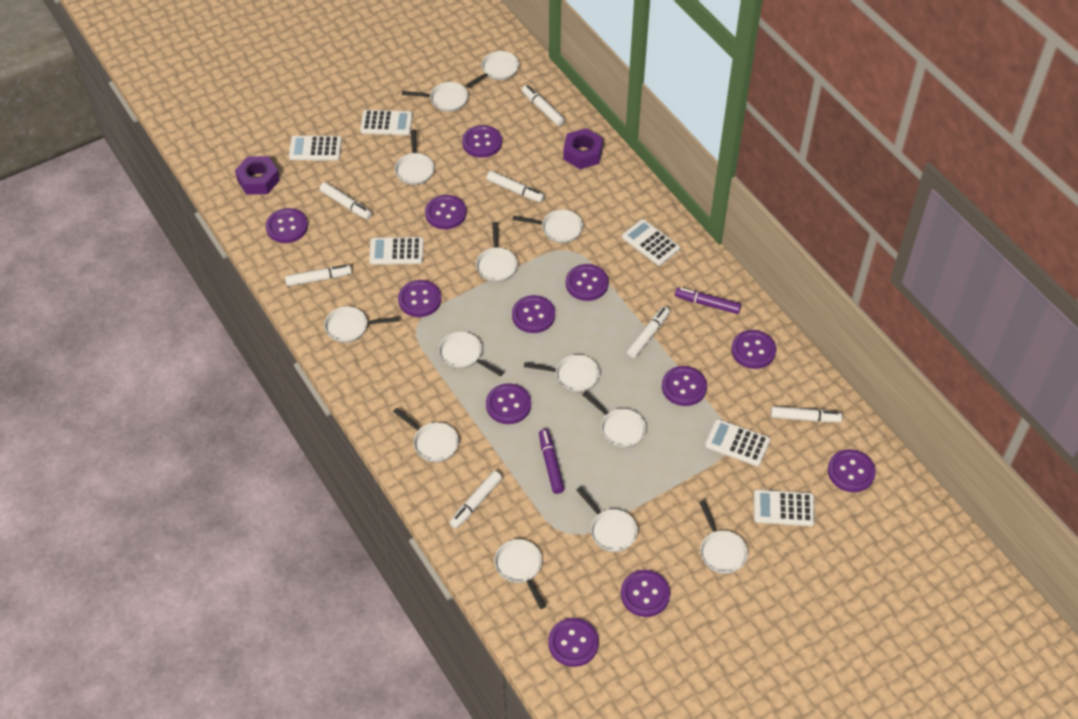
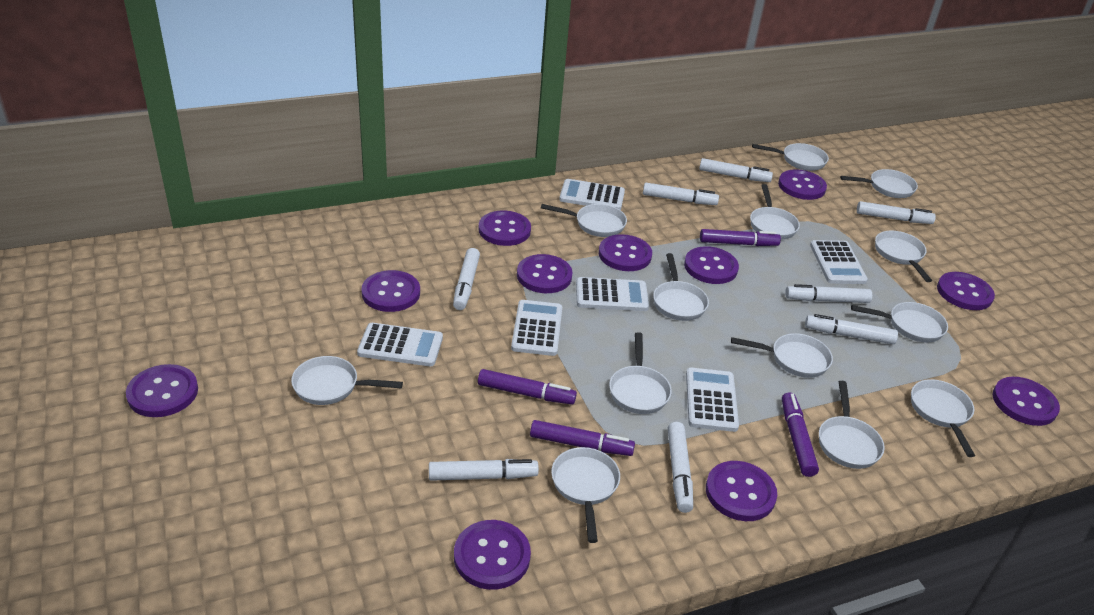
purple button: [266,208,308,243] [398,280,441,317] [425,195,467,229] [462,125,502,158] [486,383,531,424] [512,295,555,333] [548,618,599,667] [566,264,609,301] [621,570,670,617] [662,366,707,406] [731,330,776,369] [828,449,876,492] = 12 -> [126,364,198,417] [361,270,420,312] [454,520,531,590] [479,211,531,246] [517,254,572,293] [599,234,652,271] [684,246,739,284] [706,461,777,521] [778,169,827,200] [937,272,995,310] [992,377,1060,426] = 11
purple marker: [539,429,564,494] [675,287,741,314] = 2 -> [478,369,577,405] [530,420,635,456] [700,229,781,246] [782,392,819,477] = 4
purple nut: [235,156,280,195] [563,128,603,169] = 2 -> none = 0
white marker: [285,265,352,287] [319,182,372,220] [449,471,502,529] [486,171,545,203] [522,85,565,126] [627,306,670,358] [771,406,842,422] = 7 -> [429,459,539,481] [453,248,480,310] [643,183,719,205] [668,422,693,513] [699,158,773,182] [785,284,872,303] [805,314,898,344] [857,201,936,224] = 8

